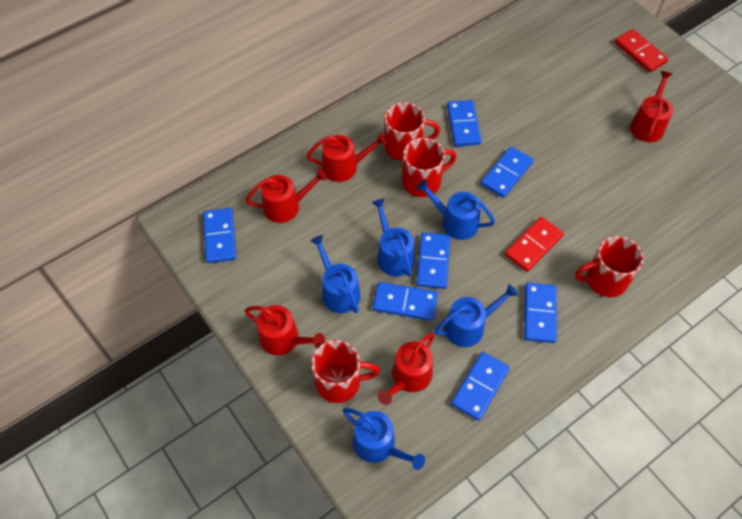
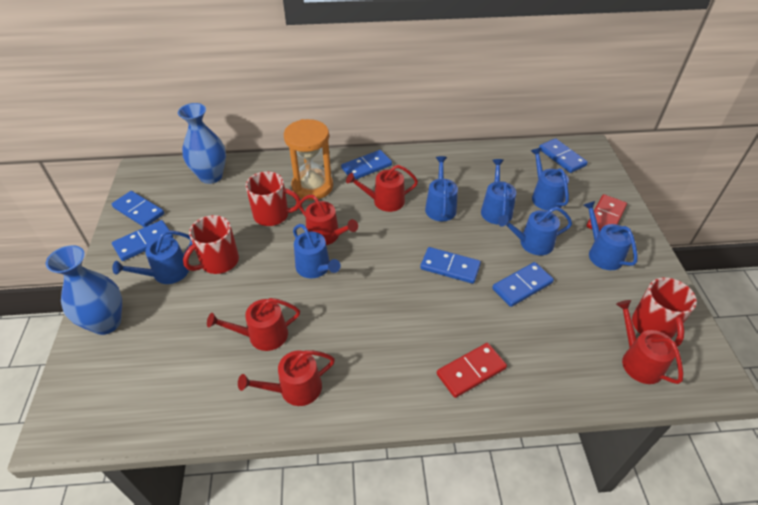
blue domino: [203,208,236,263] [373,282,438,321] [416,232,450,289] [447,100,482,147] [451,352,510,421] [481,146,533,198] [524,283,557,343] = 7 -> [112,191,164,227] [112,220,173,261] [341,150,392,179] [420,247,481,284] [492,262,554,307] [539,138,588,173] = 6
blue vase: none = 0 -> [46,245,122,335] [178,103,226,184] = 2
blue watering can: [310,235,361,313] [343,408,425,470] [372,198,415,277] [416,179,495,240] [435,284,518,347] = 5 -> [112,230,192,284] [293,224,341,278] [425,156,458,221] [481,159,516,225] [498,207,572,255] [531,148,569,211] [584,201,638,270] = 7
orange hourglass: none = 0 -> [284,119,333,200] = 1
red mug: [311,340,380,403] [384,102,440,161] [402,138,456,197] [575,236,644,297] = 4 -> [183,215,239,274] [246,171,300,226] [632,277,697,347] = 3

